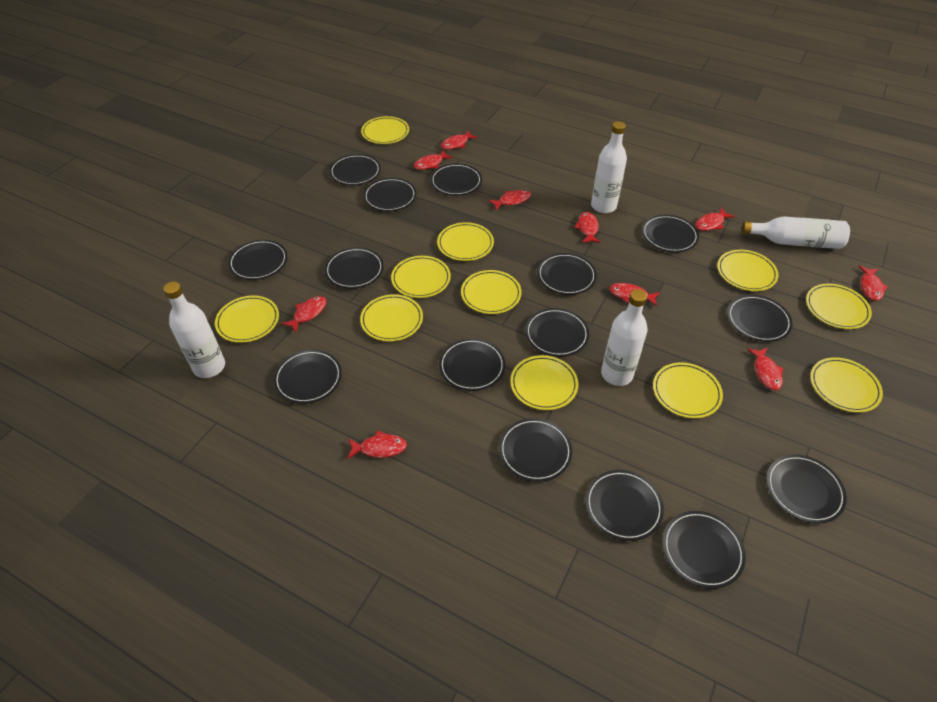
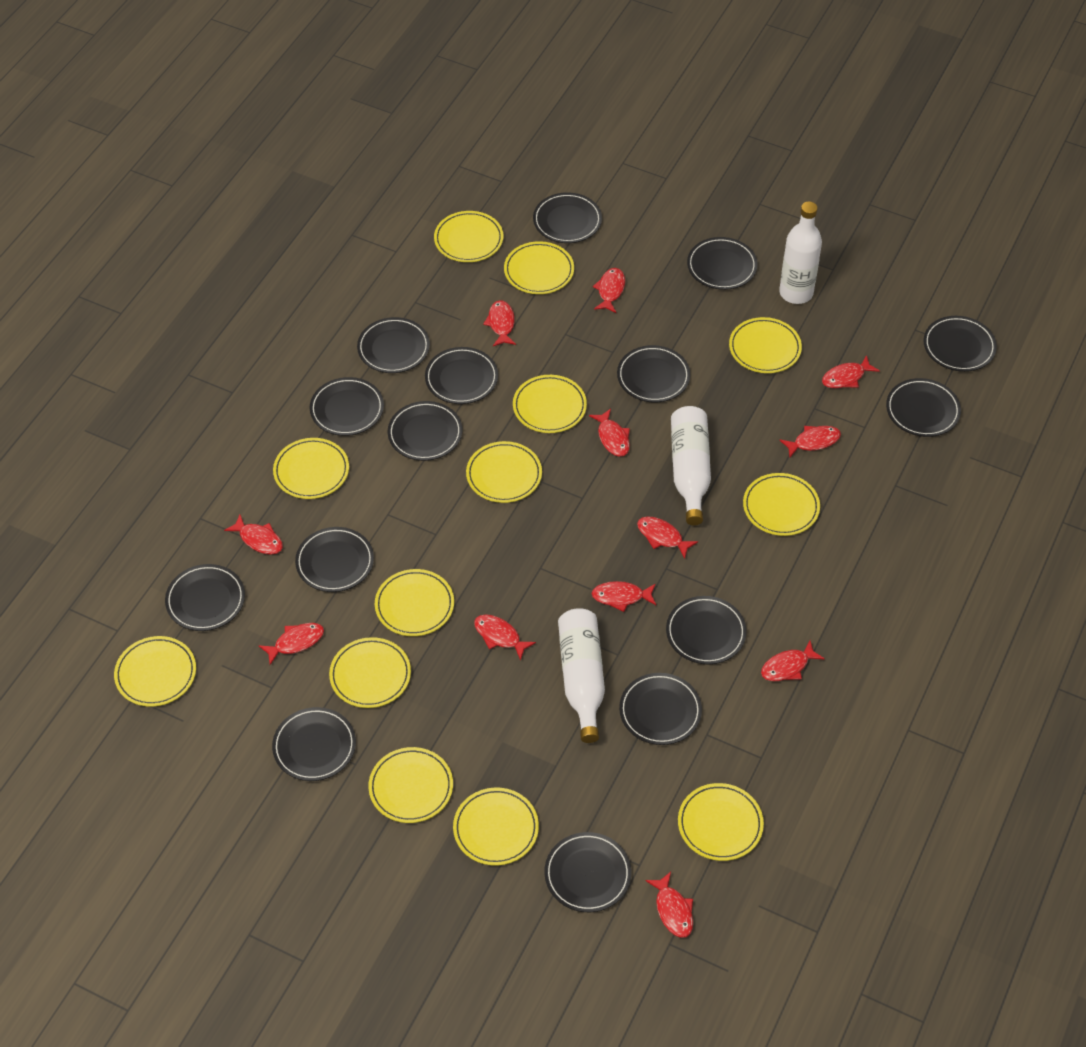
red fish: [281,296,326,332] [347,431,407,459] [414,150,453,170] [441,131,478,150] [488,190,531,210] [574,212,600,243] [609,283,660,306] [695,207,735,231] [747,347,783,390] [858,266,888,301] = 10 -> [224,515,283,555] [259,623,324,665] [474,614,536,661] [483,300,516,346] [589,408,630,457] [591,581,656,612] [593,268,625,313] [637,517,698,559] [645,872,693,938] [761,641,825,681] [780,426,841,458] [822,355,880,388] = 12
white bottle: [163,282,225,378] [591,121,627,213] [601,289,648,386] [741,216,850,249] = 4 -> [558,608,605,743] [671,406,711,525] [779,202,822,304] = 3
yellow plate: [215,295,279,343] [360,294,423,341] [361,116,409,144] [391,256,451,298] [437,222,494,261] [461,270,522,314] [510,355,578,410] [653,362,723,418] [717,250,778,291] [806,284,872,329] [810,357,883,413] = 11 -> [114,636,196,707] [273,438,349,499] [329,637,411,708] [368,747,453,823] [375,569,454,636] [434,211,503,262] [453,787,539,866] [466,441,542,503] [504,241,574,294] [513,375,587,433] [678,783,764,861] [729,317,802,373] [743,473,820,536] = 13

